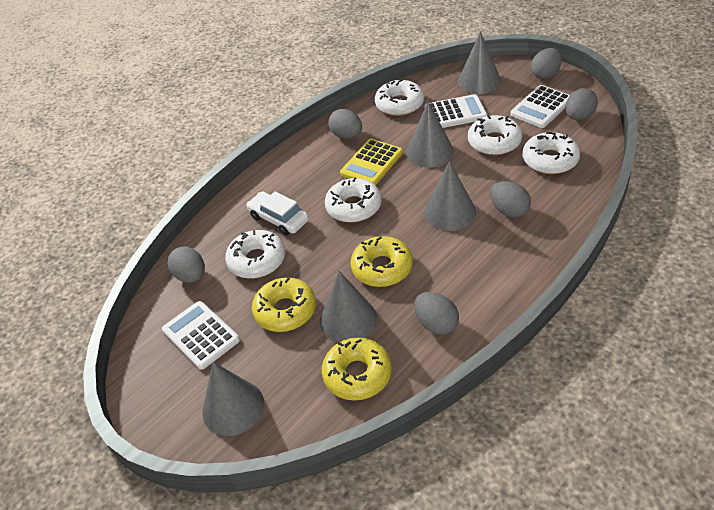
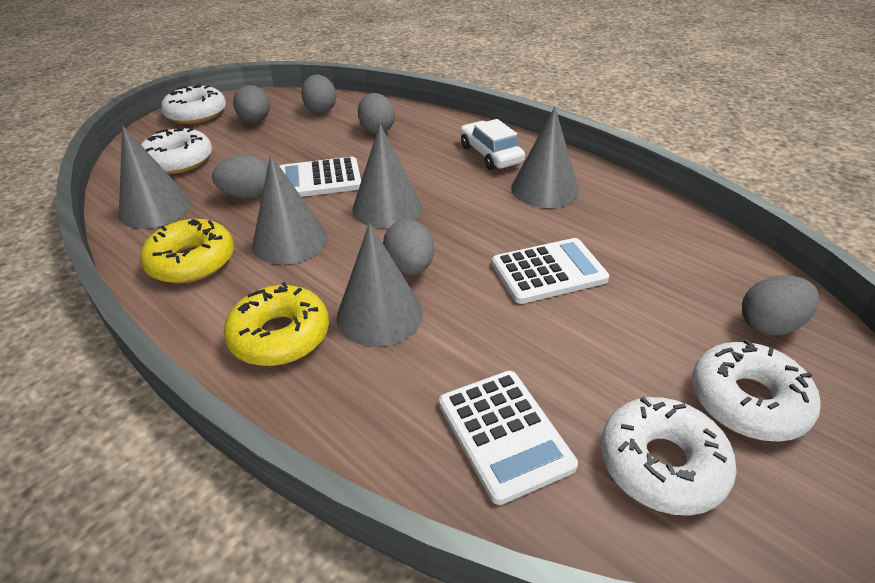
white donut: [225,230,285,279] [325,178,382,223] [375,79,424,116] [468,115,522,155] [522,132,580,174] = 5 -> [141,126,212,174] [161,84,226,124] [601,397,737,516] [692,339,821,442] = 4
yellow calculator: [340,139,403,186] = 1 -> none = 0
yellow donut: [252,277,316,332] [322,337,392,400] [351,236,413,287] = 3 -> [140,219,234,283] [224,282,329,366] = 2

